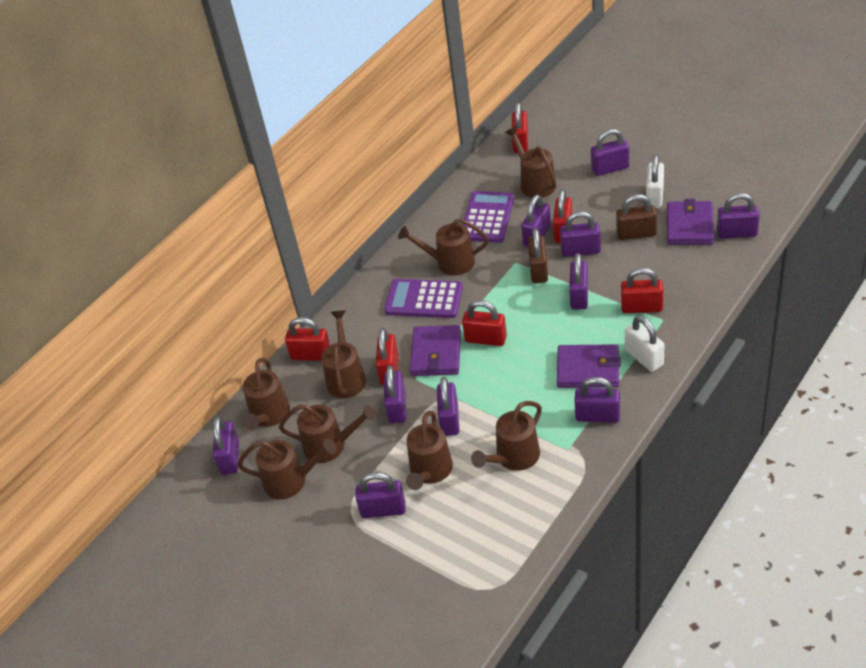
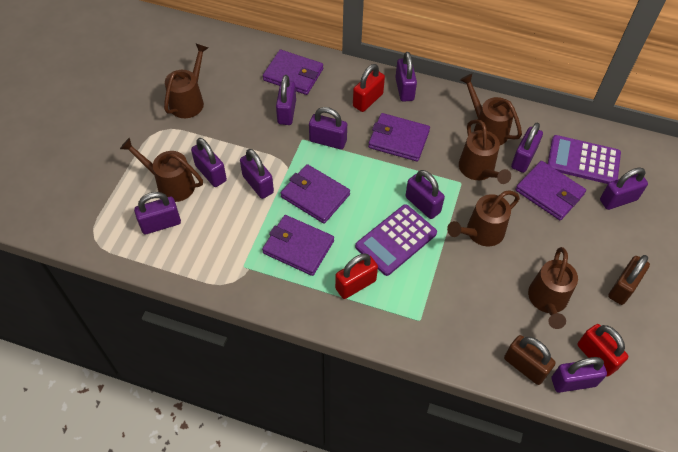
brown watering can: [237,439,337,499] [243,358,290,430] [279,404,376,463] [321,310,366,398] [398,218,489,276] [406,411,453,490] [471,401,542,471] [505,126,556,198] = 8 -> [120,138,203,202] [164,44,208,118] [447,190,520,246] [459,120,511,184] [460,74,522,145] [528,247,578,329] = 6
purple wallet: [410,325,461,376] [557,344,621,388] [667,199,714,245] = 3 -> [262,215,334,276] [263,50,323,95] [281,164,350,224] [368,113,430,162] [515,161,586,221] = 5
red padlock: [285,317,330,361] [376,328,399,385] [462,300,507,346] [512,102,528,153] [553,189,573,243] [621,268,664,313] = 6 -> [335,253,378,299] [353,64,385,112] [577,324,628,377] = 3
white padlock: [625,315,664,372] [646,154,664,208] = 2 -> none = 0

